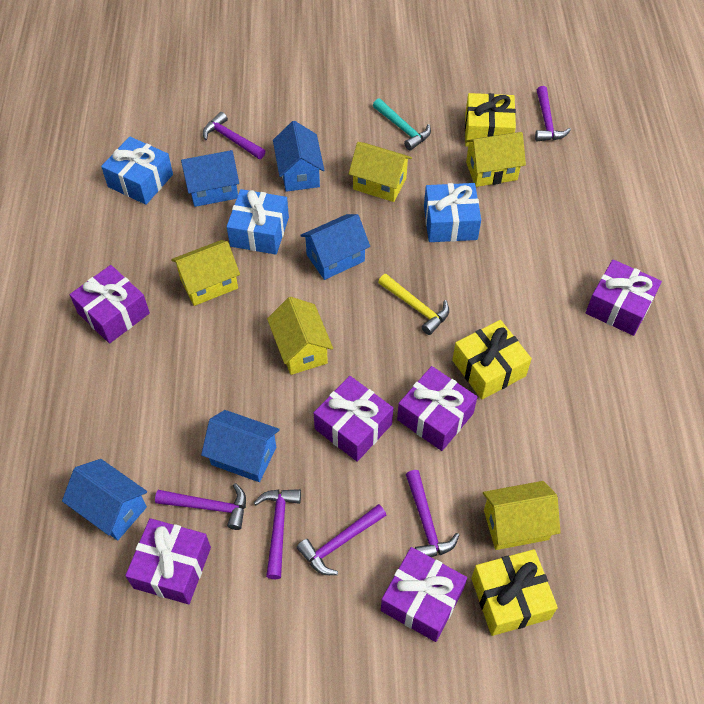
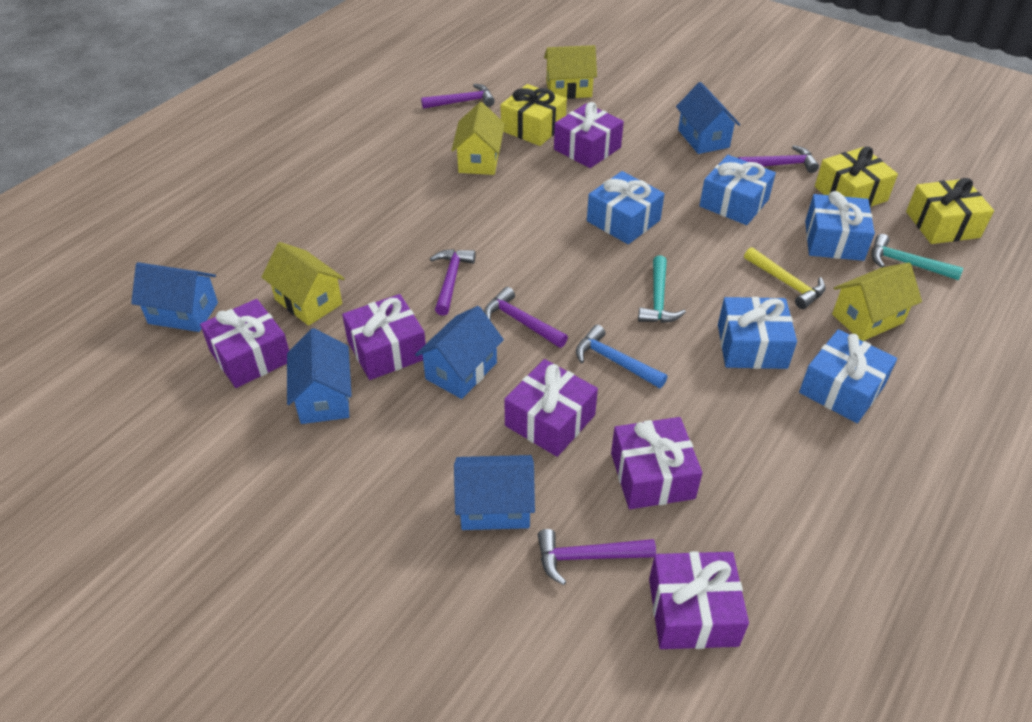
blue gift: [101,137,173,205] [226,189,289,255] [424,183,481,242] = 3 -> [587,171,664,244] [699,155,776,225] [718,297,797,369] [799,329,897,423] [805,191,875,261] = 5
blue hammer: none = 0 -> [576,325,667,388] = 1
purple hammer: [155,483,246,530] [203,112,265,159] [254,489,301,579] [297,504,386,575] [406,470,459,557] [535,86,571,141] = 6 -> [421,84,495,109] [430,249,476,315] [484,287,568,348] [538,529,656,585] [738,145,819,173] = 5
turquoise hammer: [373,98,431,151] = 1 -> [638,255,686,323] [871,234,963,280] = 2
yellow house: [171,240,240,306] [267,297,333,375] [349,142,412,202] [465,132,526,187] [483,481,561,550] = 5 -> [261,242,345,326] [451,102,505,175] [544,45,597,99] [832,262,922,341] = 4

